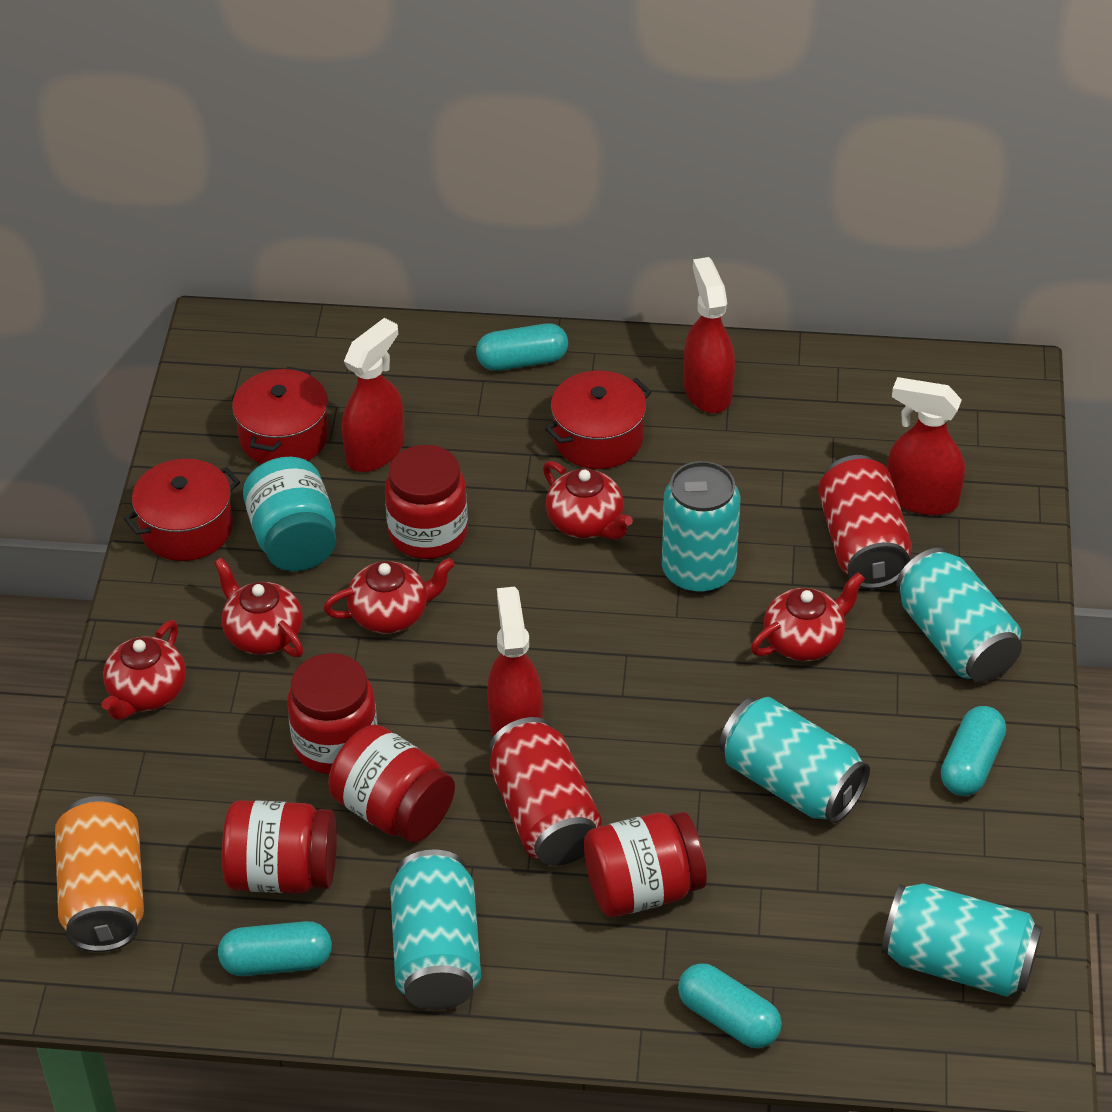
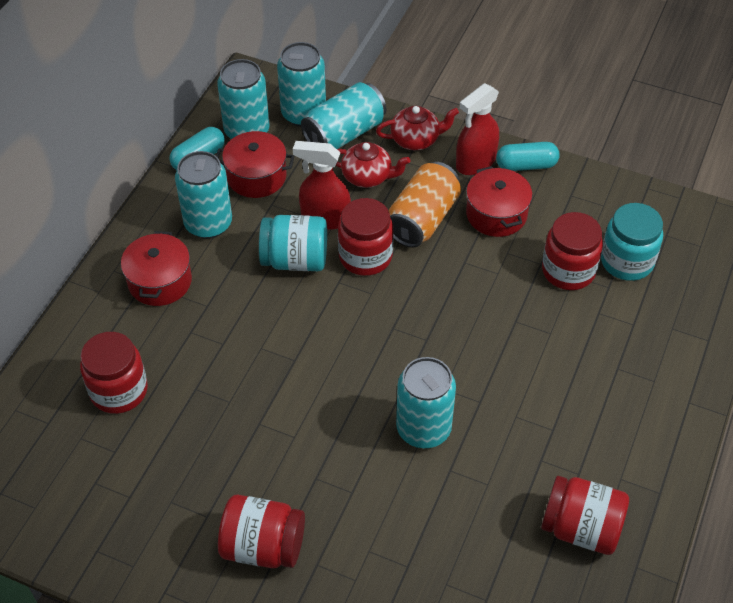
red can: [489,717,601,866] [818,455,912,589] = 2 -> none = 0
red spray bottle: [342,318,405,472] [487,587,543,737] [684,257,735,413] [887,377,965,515] = 4 -> [293,141,351,230] [456,83,499,175] = 2
red teapot: [101,620,186,720] [214,557,304,657] [323,558,455,633] [543,461,633,540] [751,572,865,661] = 5 -> [336,142,410,188] [376,106,459,150] = 2
turquoise capsule: [218,921,332,976] [476,323,568,371] [678,963,782,1048] [941,706,1006,796] = 4 -> [169,127,225,170] [496,142,560,171] = 2
turquoise jar: [243,457,336,571] = 1 -> [259,215,327,271] [601,203,663,281] = 2

